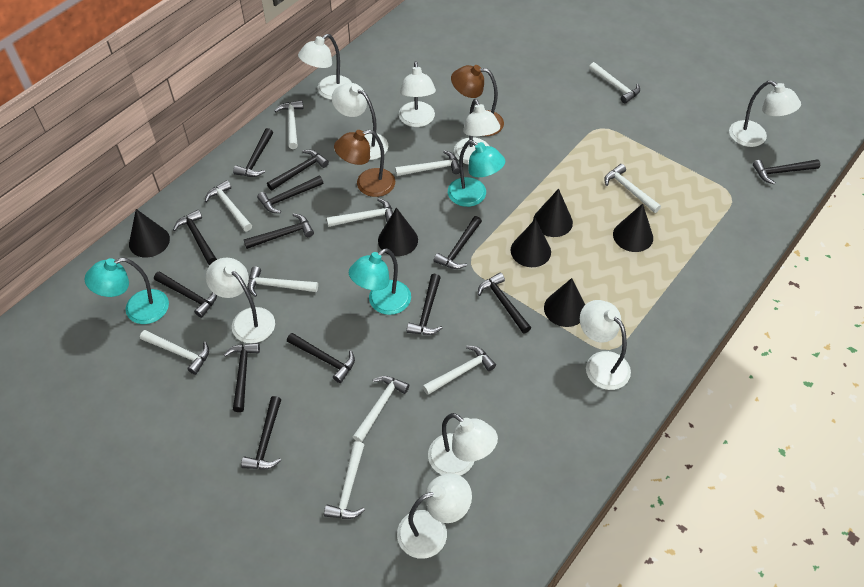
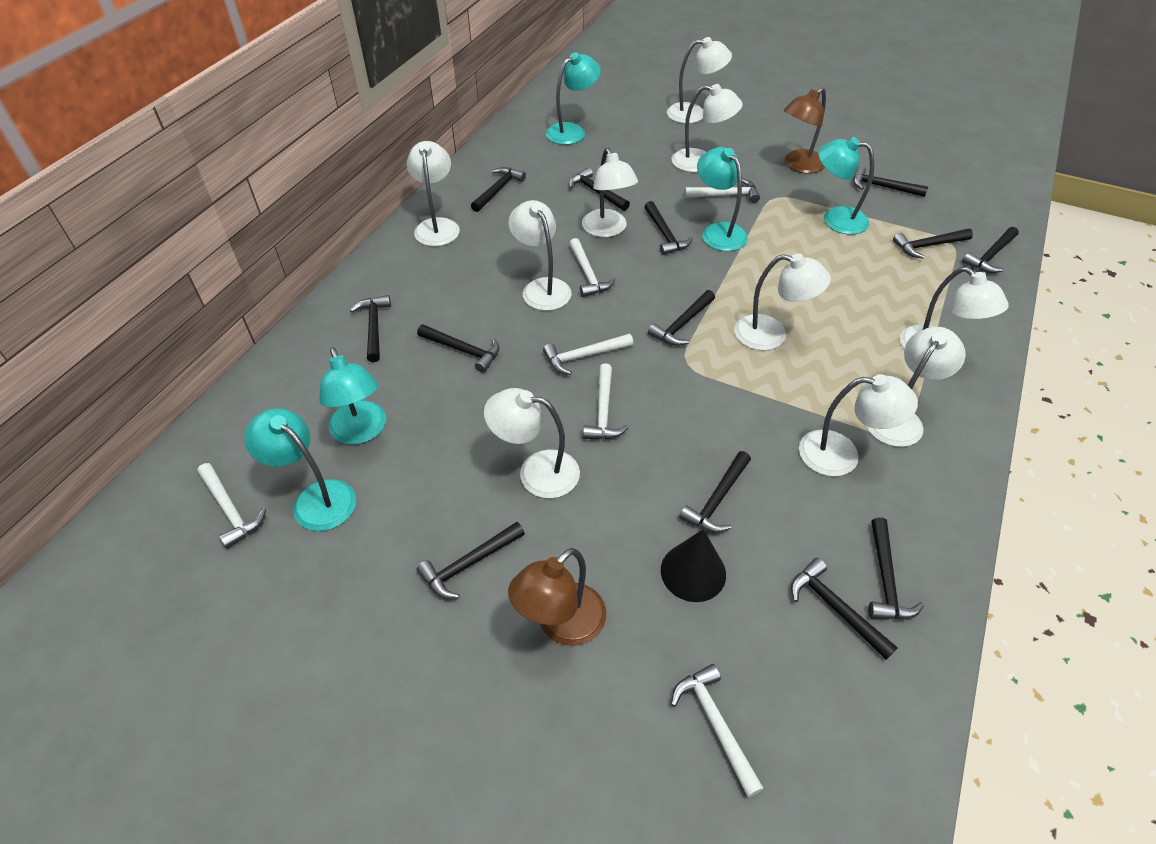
black cone: [129,209,170,258] [378,208,418,256] [511,219,551,267] [533,189,573,237] [544,278,585,327] [613,203,653,252] = 6 -> [661,529,726,602] = 1
turquoise lamp: [85,258,169,324] [349,248,411,315] [448,140,505,207] = 3 -> [244,408,356,531] [320,347,386,445] [546,52,601,145] [697,147,748,251] [818,137,874,235] = 5
white hammer: [140,330,209,375] [205,180,252,231] [248,266,318,297] [275,100,303,149] [324,441,365,519] [326,198,393,227] [353,376,409,442] [395,150,460,176] [423,346,496,395] [589,62,640,103] [604,164,661,213] = 11 -> [197,463,266,549] [543,334,633,375] [569,238,616,297] [583,364,629,439] [671,664,764,797] [685,179,760,203] = 6
white lamp: [206,258,275,343] [298,34,352,100] [332,83,388,160] [397,473,472,559] [399,61,436,127] [428,413,498,476] [454,99,500,165] [580,300,631,390] [729,81,801,147] = 9 -> [407,141,460,246] [484,388,580,498] [508,200,572,311] [582,148,638,237] [667,37,732,123] [672,84,743,172] [734,253,831,351] [799,374,918,476] [866,327,966,447] [900,267,1009,350] = 10

